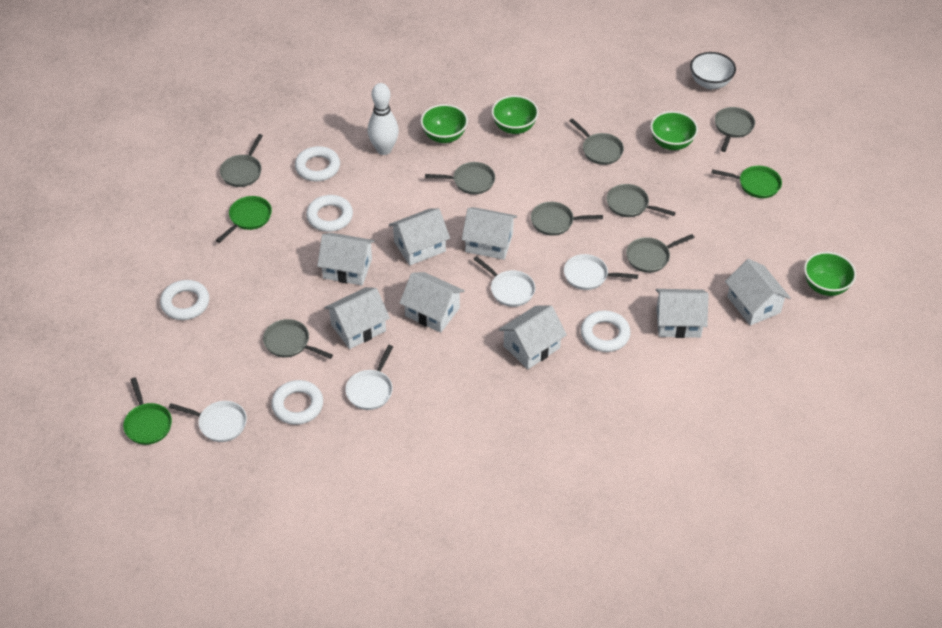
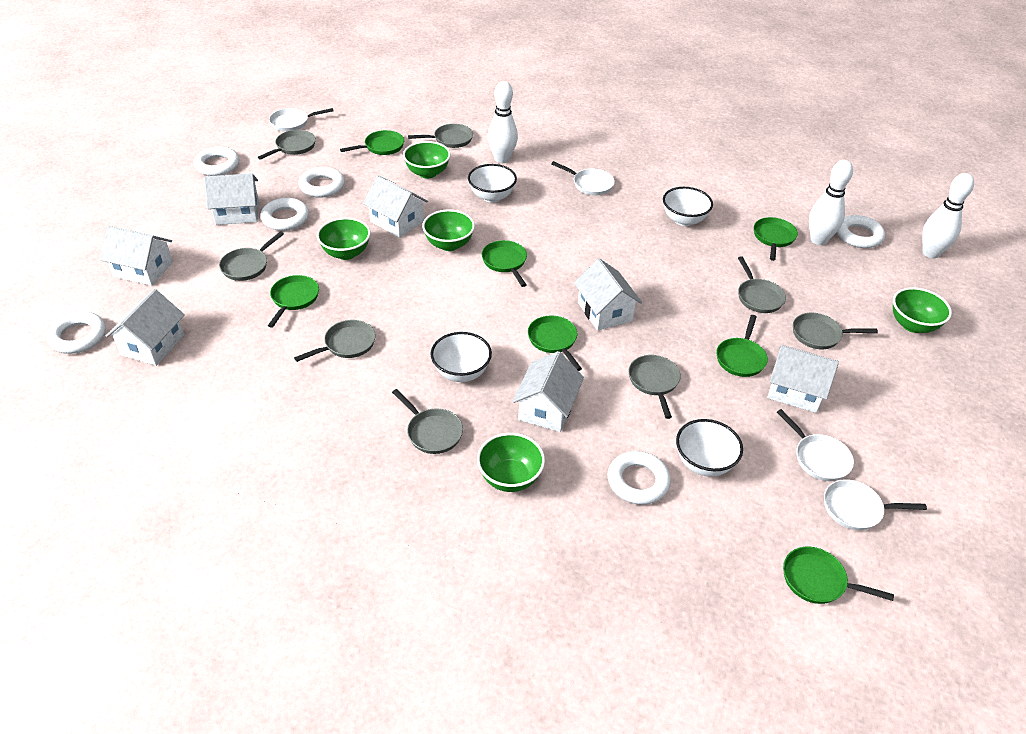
green bowl: [421,104,468,143] [492,95,539,134] [650,111,698,150] [804,252,856,296] = 4 -> [317,217,371,260] [403,141,451,179] [422,210,475,251] [477,433,545,492] [893,287,952,333] = 5
green pan: [123,377,172,445] [216,196,272,243] [712,166,782,198] = 3 -> [268,275,319,328] [340,130,404,155] [481,240,527,287] [528,316,582,371] [716,315,768,377] [754,217,798,261] [783,547,894,604] = 7
white bowl: [690,52,736,89] = 1 -> [431,332,492,382] [468,164,517,203] [663,187,713,226] [676,419,743,477] = 4
white bowling pin: [368,83,399,155] = 1 -> [488,81,518,163] [809,160,853,245] [922,173,974,258] = 3
white house: [317,233,375,285] [324,287,390,349] [389,208,450,265] [400,272,465,333] [462,207,517,260] [499,305,567,369] [656,289,709,338] [725,259,791,325] = 8 -> [100,226,173,286] [106,289,185,366] [204,173,259,225] [363,175,428,238] [513,351,584,432] [574,258,642,331] [767,345,839,413] = 7
white ring: [160,280,209,320] [271,380,323,425] [295,146,340,181] [306,195,353,232] [581,310,630,352] = 5 -> [46,312,106,354] [194,146,239,176] [260,198,309,231] [299,167,345,198] [607,451,671,505] [837,215,885,248] = 6

